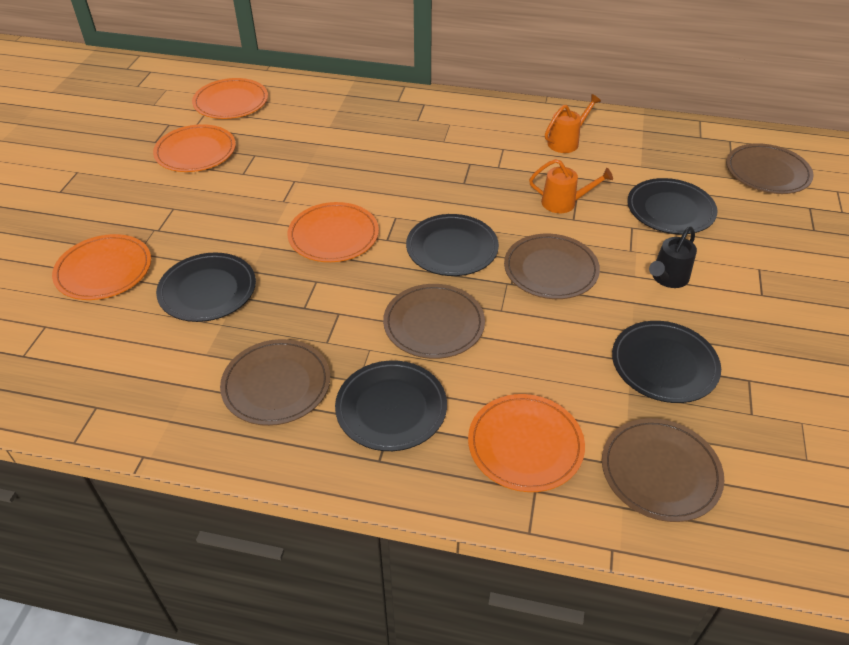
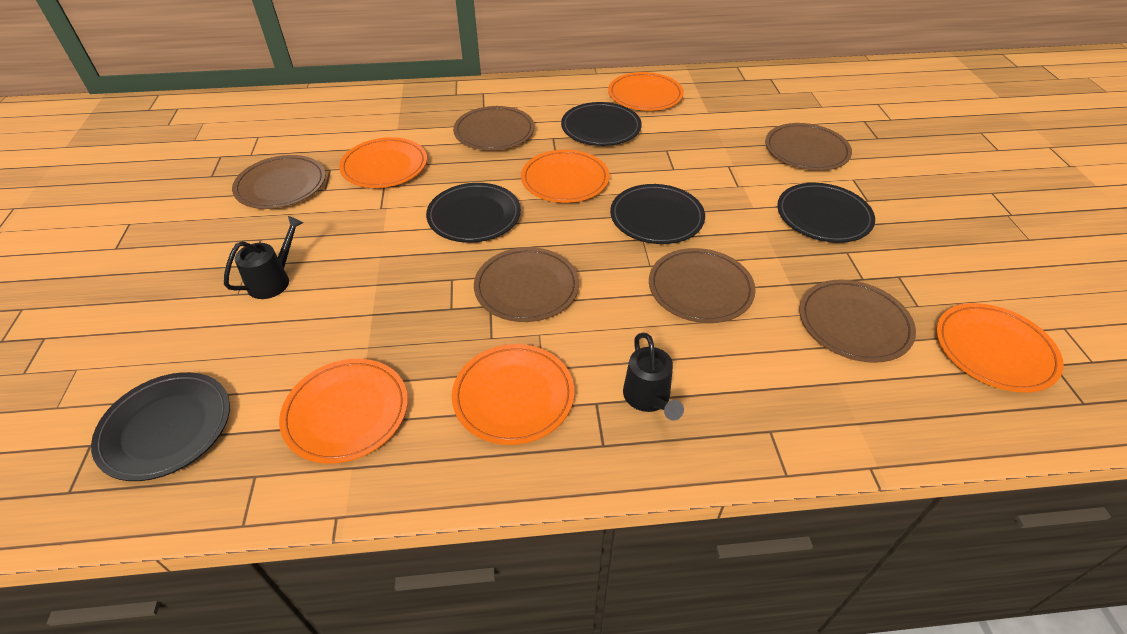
black watering can: [649,227,697,288] = 1 -> [224,216,303,299] [623,333,684,420] = 2
brown plate: [220,339,330,426] [383,284,485,359] [504,234,600,299] [602,418,724,522] [726,143,814,194] = 5 -> [232,155,326,209] [453,106,535,151] [474,247,579,322] [649,248,756,323] [765,123,852,171] [799,279,916,363] = 6
orange plate: [52,234,151,300] [153,124,236,172] [192,78,268,119] [288,202,379,262] [468,394,585,492] = 5 -> [279,359,408,464] [339,137,427,188] [452,344,574,445] [521,150,609,203] [608,72,684,111] [936,303,1064,393] = 6
orange watering can: [529,159,613,213] [545,94,601,153] = 2 -> none = 0

